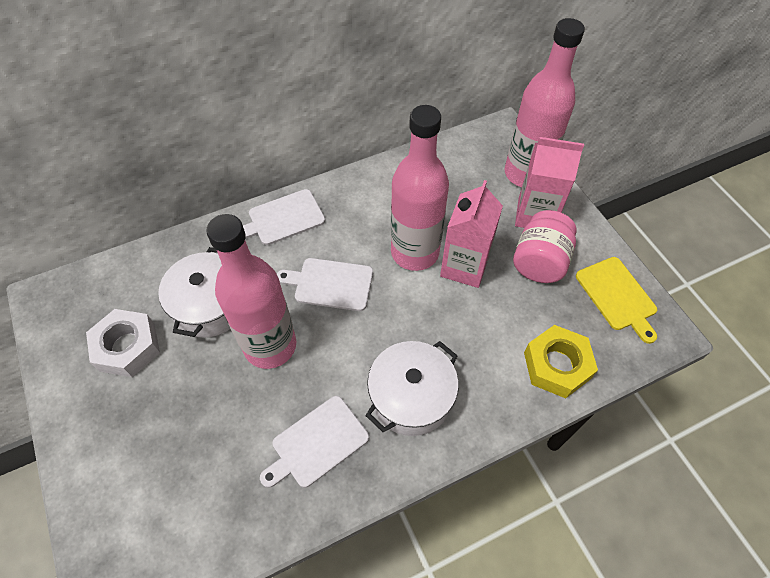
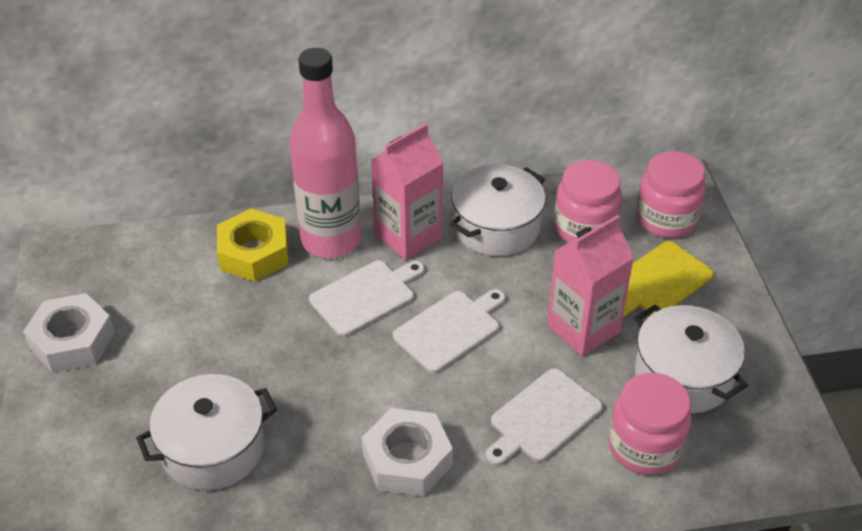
pink bottle: [206,214,297,369] [391,105,449,271] [505,18,585,187] = 3 -> [289,48,361,258] = 1
pink jar: [513,210,577,283] = 1 -> [554,160,622,243] [609,373,691,475] [636,151,706,238] = 3
white nut: [86,309,160,377] = 1 -> [23,293,115,373] [362,408,453,496] = 2
white pot: [158,247,230,338] [365,341,459,436] = 2 -> [136,374,277,490] [450,164,546,256] [635,305,748,413] = 3

